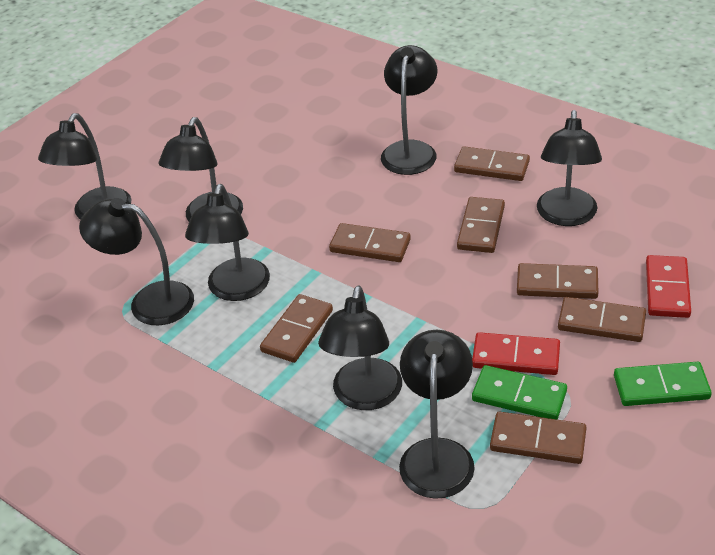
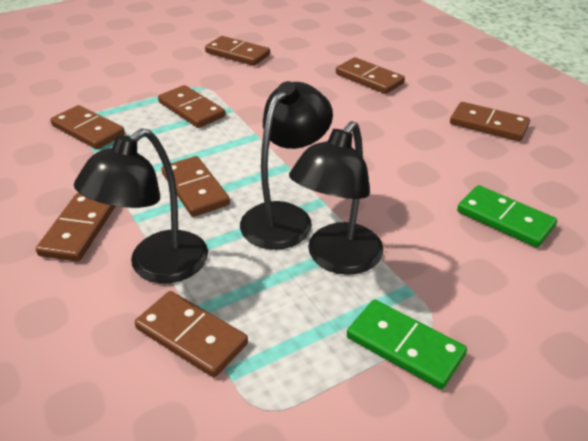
black lamp: [38,113,131,220] [79,198,194,325] [158,117,243,221] [185,184,270,301] [318,286,402,410] [381,45,437,175] [399,330,475,499] [537,110,602,226] = 8 -> [74,129,208,283] [240,81,333,250] [289,121,383,275] = 3
brown domino: [260,294,333,363] [329,223,411,262] [454,146,530,181] [457,197,505,253] [490,412,587,464] [517,263,599,299] [558,297,646,342] = 7 -> [36,193,116,261] [50,105,125,149] [135,291,248,377] [158,85,225,128] [161,156,230,217] [205,36,270,66] [336,57,405,94] [450,102,530,141] = 8
red domino: [472,332,560,375] [646,255,691,318] = 2 -> none = 0

